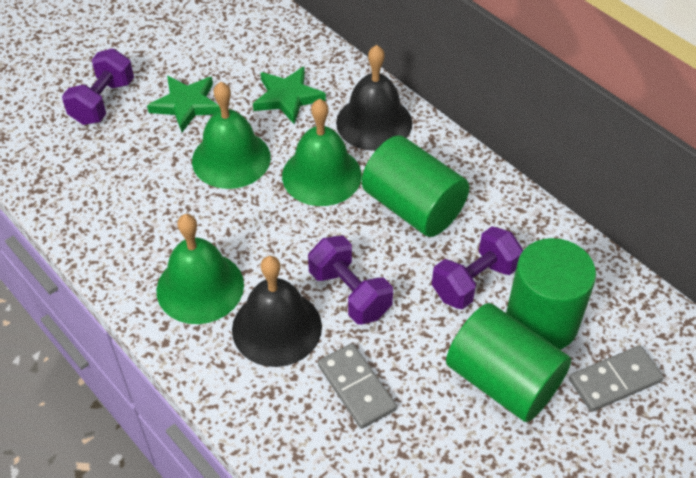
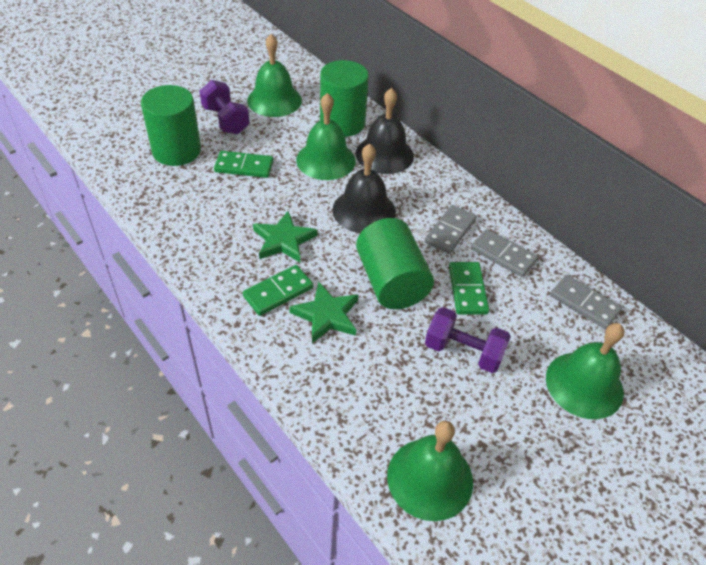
green bell: [156,214,244,324] [192,82,271,189] [282,98,362,206] = 3 -> [247,34,302,117] [296,93,356,180] [387,421,473,521] [546,323,624,419] = 4
green domino: none = 0 -> [214,151,274,178] [243,265,313,316] [449,262,489,315] = 3
grey domino: [318,343,397,429] [569,346,664,412] = 2 -> [425,205,476,254] [471,229,538,277] [550,275,622,329] = 3
purple dumbbell: [62,49,134,125] [308,236,393,324] [432,226,523,309] = 3 -> [200,80,250,134] [425,307,511,373] = 2

